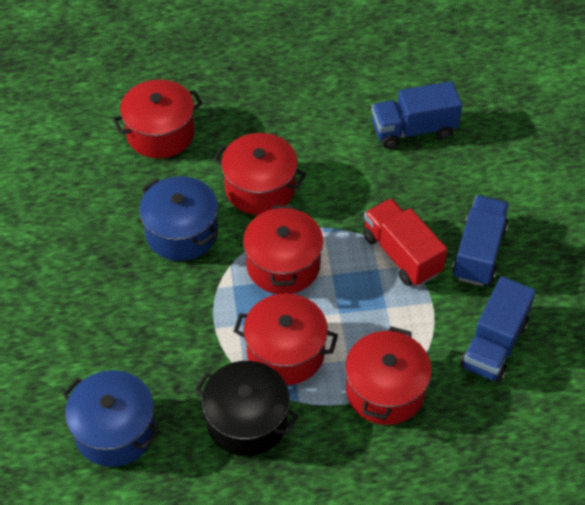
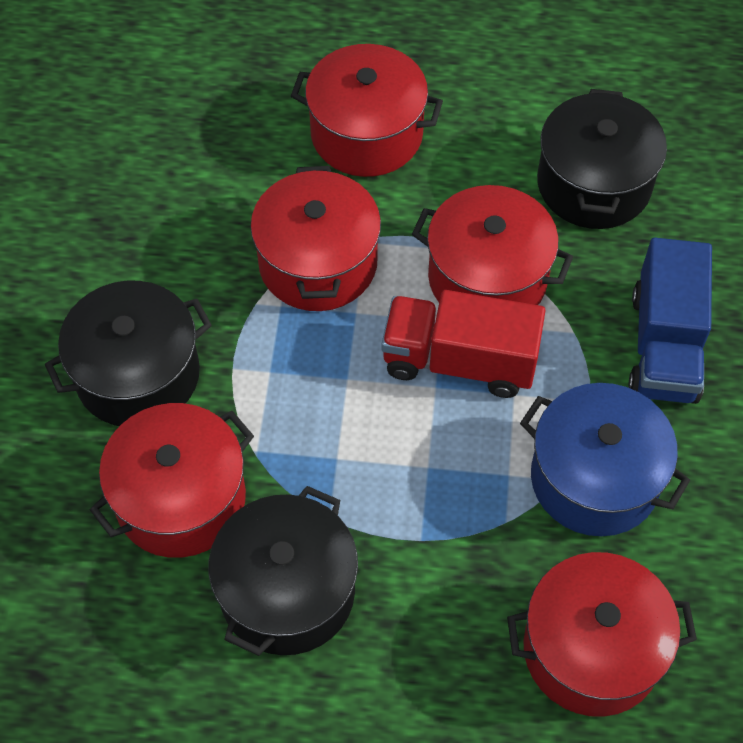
black pot: [194,361,298,456] = 1 -> [45,281,212,426] [208,486,358,656] [537,89,667,229] = 3
blue pot: [63,370,159,467] [139,176,218,261] = 2 -> [520,383,690,536] = 1
blue truck: [371,81,462,149] [452,195,509,286] [460,276,536,383] = 3 -> [628,238,712,404] = 1

